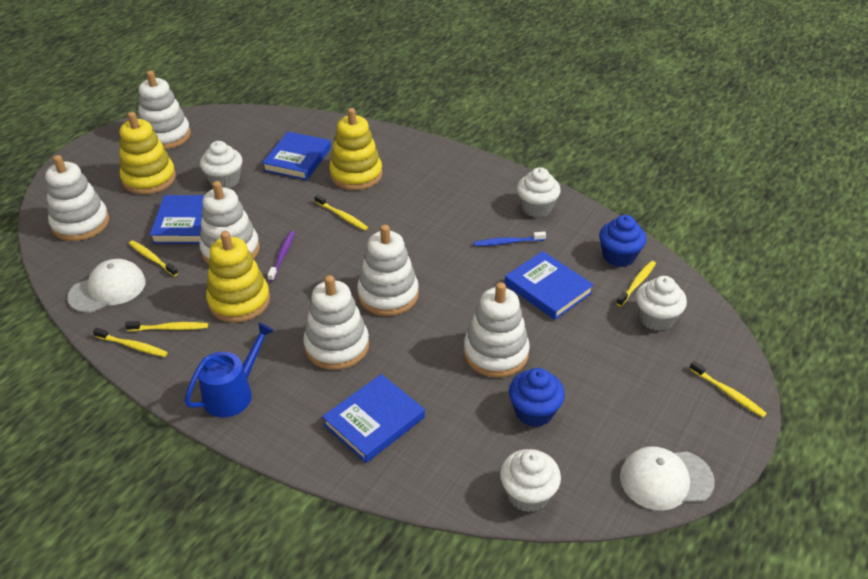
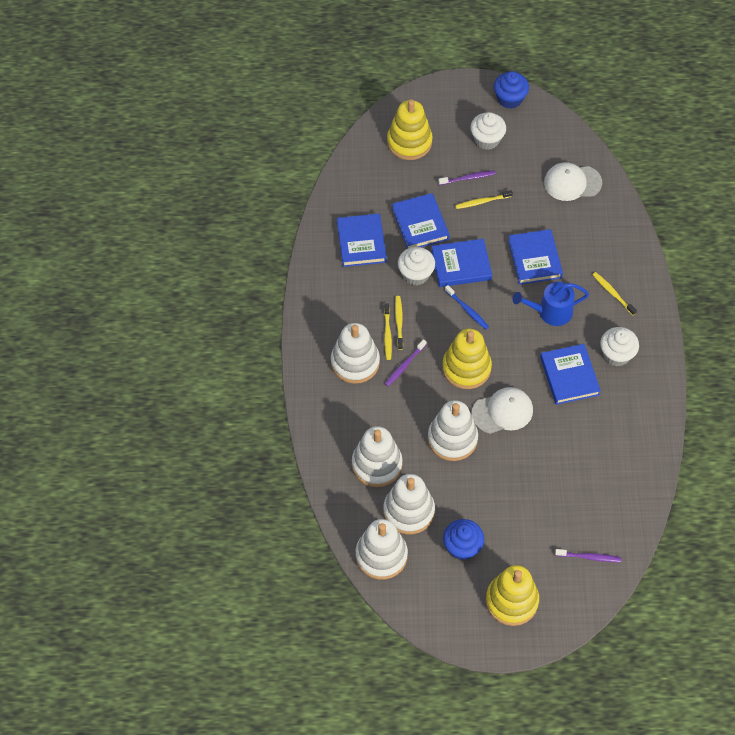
blue book: [150,195,204,244] [262,132,331,180] [322,374,425,463] [505,251,594,320] = 4 -> [337,214,387,267] [392,193,450,249] [431,239,492,287] [508,229,563,285] [540,344,601,405] = 5
purple toothbrush: [267,231,295,282] = 1 -> [385,339,427,386] [438,170,495,185] [555,549,621,562] = 3
white cupcake: [200,141,242,188] [500,449,561,512] [517,167,561,217] [636,276,687,331] = 4 -> [398,247,435,285] [470,112,506,150] [600,327,639,366] = 3
white stacking toy: [45,155,109,241] [138,71,191,149] [199,181,260,265] [303,275,369,370] [357,225,419,316] [464,282,530,378] = 6 -> [331,323,380,384] [352,426,403,487] [356,519,408,580] [384,474,435,535] [428,400,478,461] = 5
yellow toothbrush: [93,328,168,357] [125,321,208,331] [129,240,178,276] [315,195,368,230] [616,261,656,306] [690,361,767,417] = 6 -> [384,304,392,360] [395,296,403,350] [455,190,513,209] [592,272,637,315] = 4

